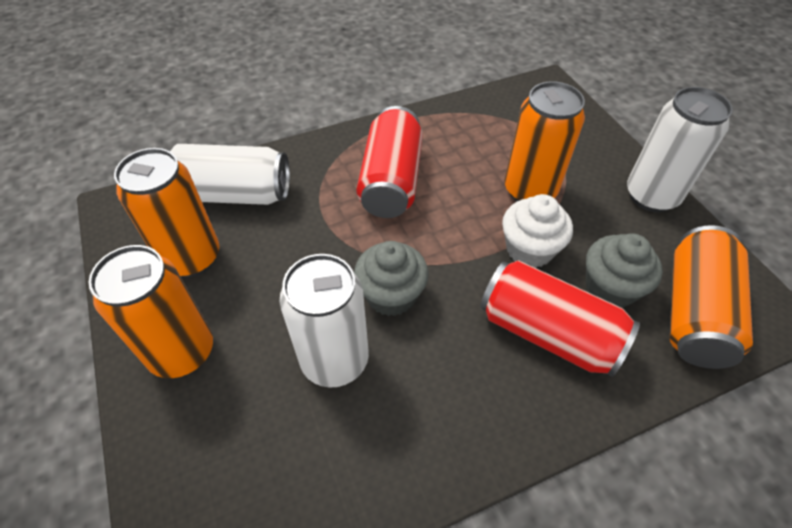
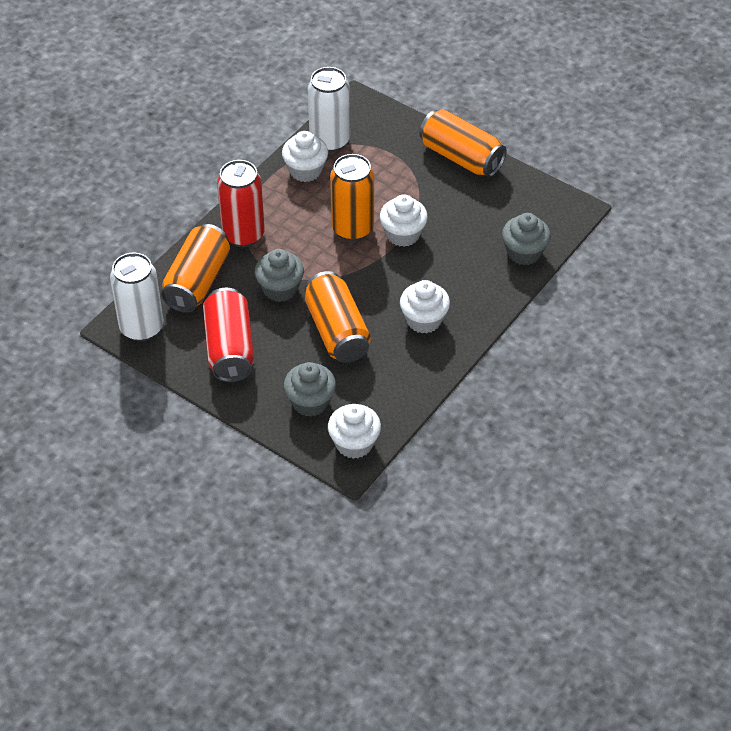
grey cupcake: [354,241,429,316] [586,233,663,308] = 2 -> [255,249,304,302] [284,362,336,417] [502,213,551,265] = 3
white can: [168,144,290,205] [280,254,369,388] [627,87,733,212] = 3 -> [110,253,163,342] [308,67,350,152] = 2
white cupcake: [502,194,573,268] = 1 -> [282,131,328,182] [328,404,381,459] [380,194,428,247] [400,280,450,333] = 4

